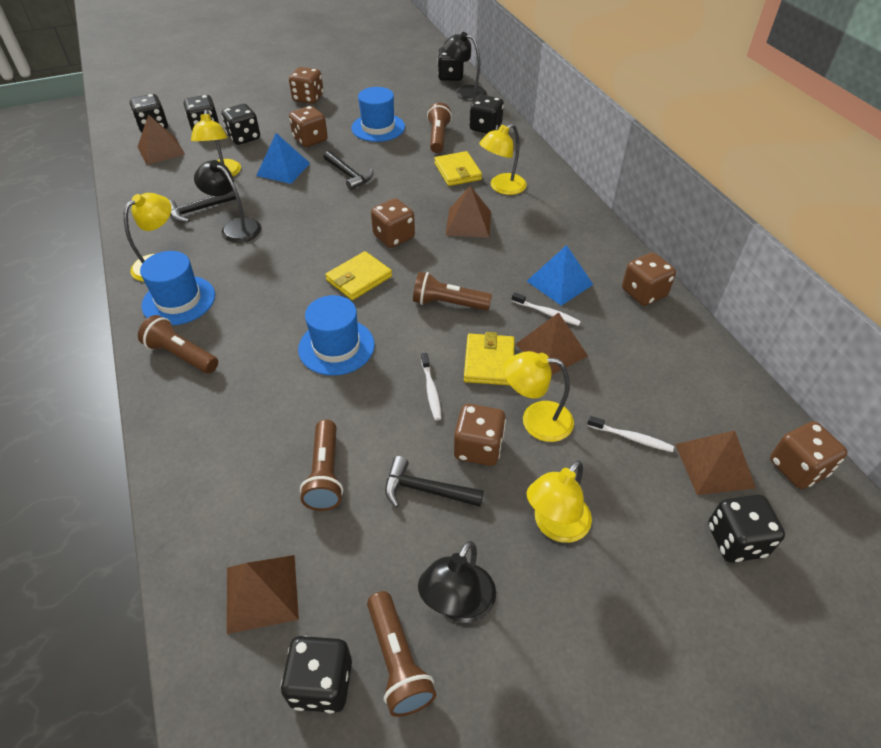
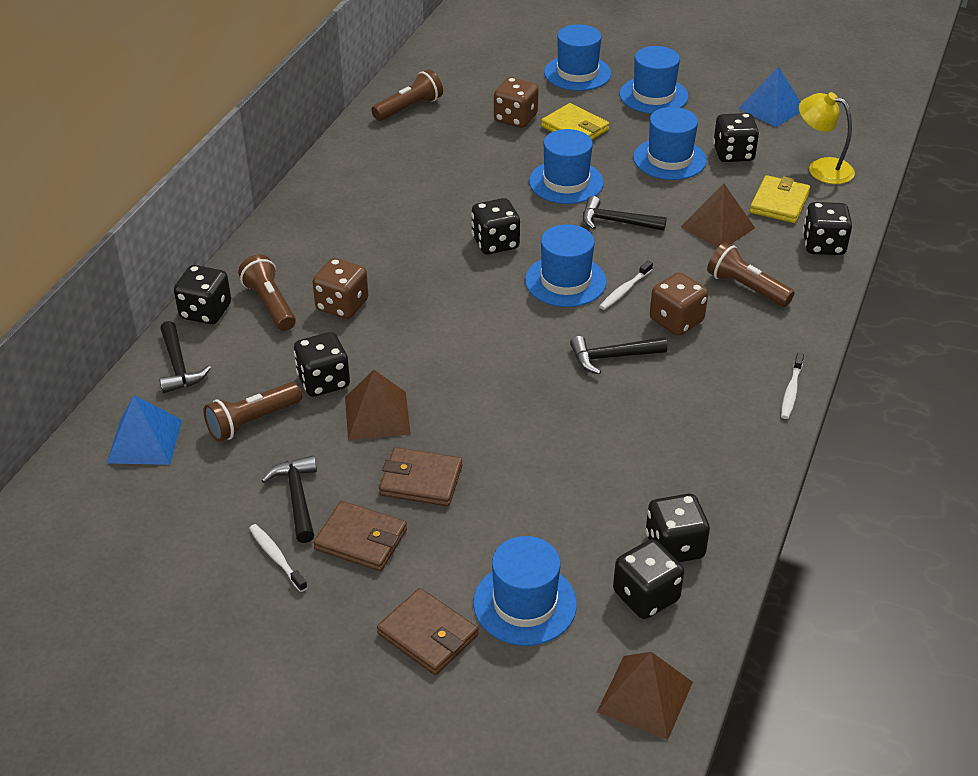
black hammer: [169,189,236,222] [324,151,373,190] [385,456,484,508] = 3 -> [159,321,211,393] [261,455,317,543] [570,336,668,374] [583,196,667,231] = 4
black lamp: [194,160,261,243] [418,541,496,623] [444,32,487,101] = 3 -> none = 0
blue hat: [140,251,215,325] [298,295,375,376] [352,87,405,142] = 3 -> [473,536,577,646] [525,224,607,307] [529,129,604,204] [544,24,611,91] [619,46,688,114] [633,107,707,180] = 6
brown dice: [289,67,324,104] [289,106,328,147] [371,198,415,248] [454,404,506,466] [622,252,676,306] [770,421,847,489] = 6 -> [313,258,368,319] [494,77,539,128] [650,272,708,336] = 3
brown flashlight: [138,315,218,373] [300,419,343,511] [367,591,437,717] [413,272,492,311] [427,103,452,153] = 5 -> [203,382,302,442] [238,254,296,331] [371,69,443,121] [707,242,795,307] = 4
brown pyramid: [138,114,185,165] [227,555,299,634] [446,186,491,238] [516,312,588,375] [675,430,756,495] = 5 -> [345,370,411,440] [597,652,693,740] [681,184,755,248] = 3
brown wallet: none = 0 -> [313,501,407,571] [377,588,478,675] [379,447,462,506] = 3
yellow lamp: [124,193,172,281] [191,110,241,176] [479,124,527,195] [504,351,574,442] [527,460,592,543] = 5 -> [799,92,855,184] = 1
yellow wallet: [325,251,392,300] [434,151,482,186] [464,332,515,385] = 3 -> [541,103,609,140] [750,175,810,223] = 2

